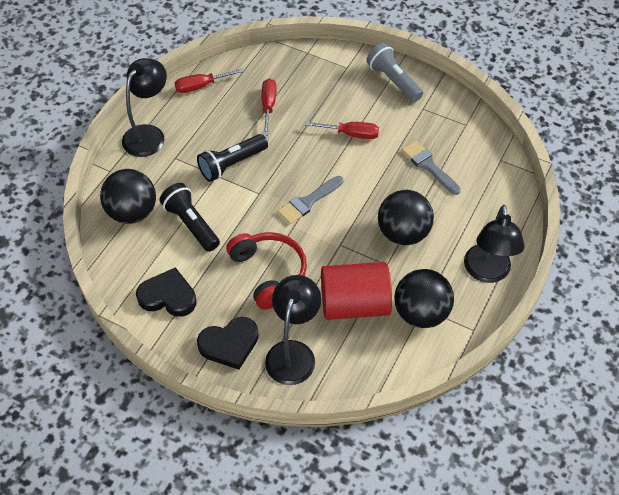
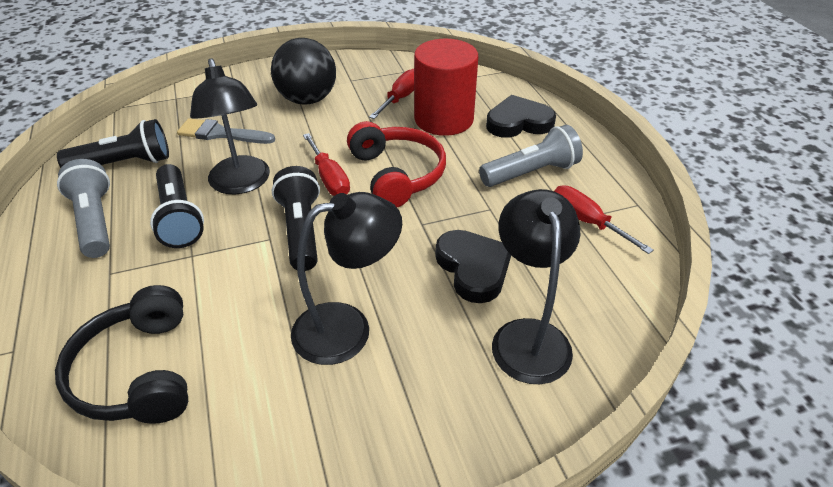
black ball: [100,169,156,224] [378,190,434,245] [394,269,454,328] = 3 -> [271,38,336,104] = 1
black flashlight: [160,183,220,252] [197,134,268,182] = 2 -> [57,119,169,168] [150,164,204,248] [272,166,320,271] = 3
black headphones: none = 0 -> [55,285,188,424] = 1
grey brush: [277,176,343,224] [401,141,461,195] = 2 -> [177,118,275,144] = 1
grey flashlight: [366,43,423,102] = 1 -> [57,159,110,258] [479,125,583,187] = 2

